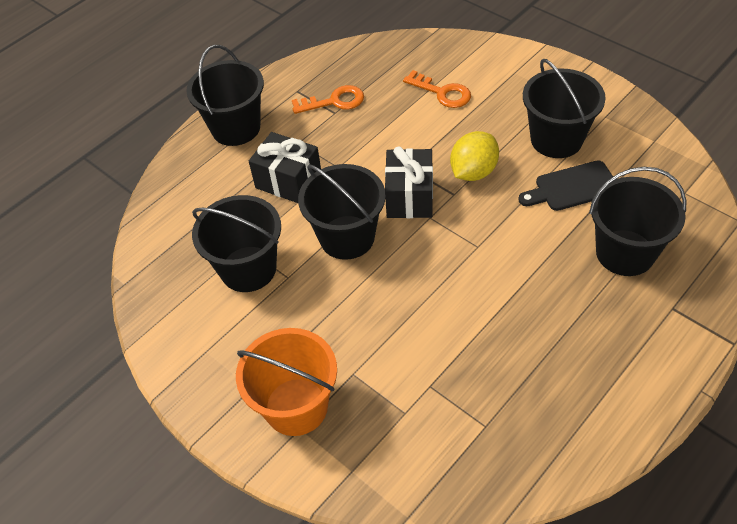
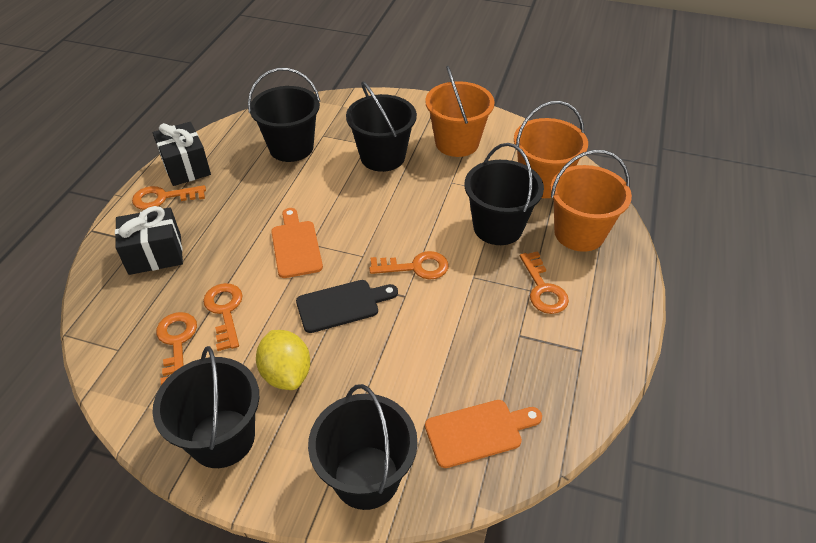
orange bucket: [236,328,337,436] = 1 -> [425,66,495,157] [514,101,588,198] [550,150,632,252] = 3
orange cutting board: none = 0 -> [271,208,323,278] [425,400,542,468] = 2
orange key: [292,85,364,114] [403,70,471,108] = 2 -> [132,185,206,210] [156,312,197,385] [203,283,243,351] [369,251,448,280] [520,251,569,314] = 5

